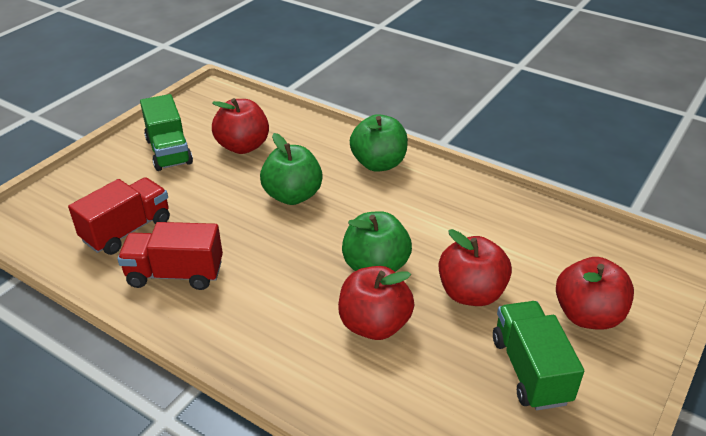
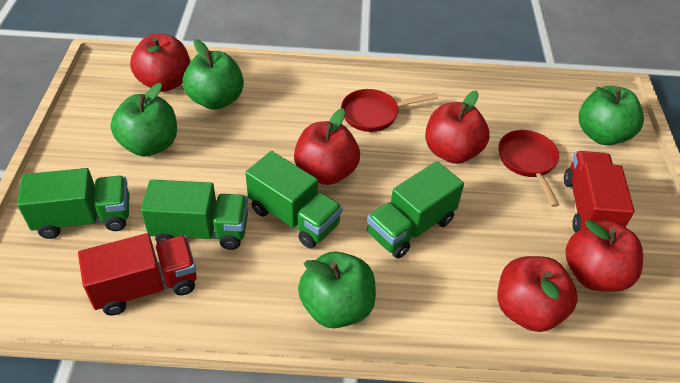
green apple: [260,133,323,205] [342,211,412,272] [350,114,408,172] = 3 -> [111,83,177,157] [183,39,244,110] [298,251,376,328] [579,86,644,145] = 4
green truck: [140,94,193,171] [493,301,584,410] = 2 -> [17,168,130,239] [141,180,248,250] [245,151,343,248] [367,161,464,259] = 4
red apple: [212,98,269,154] [338,266,414,340] [439,229,512,306] [556,257,634,330] = 4 -> [130,34,190,92] [294,108,360,185] [425,90,490,164] [498,256,578,332] [565,220,643,292] = 5
red pan: none = 0 -> [341,89,438,132] [498,130,559,207] = 2

